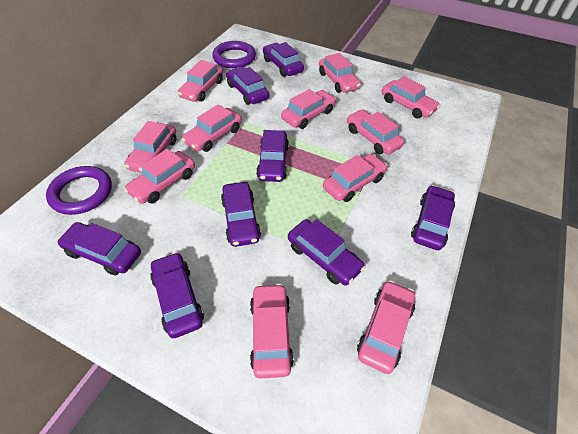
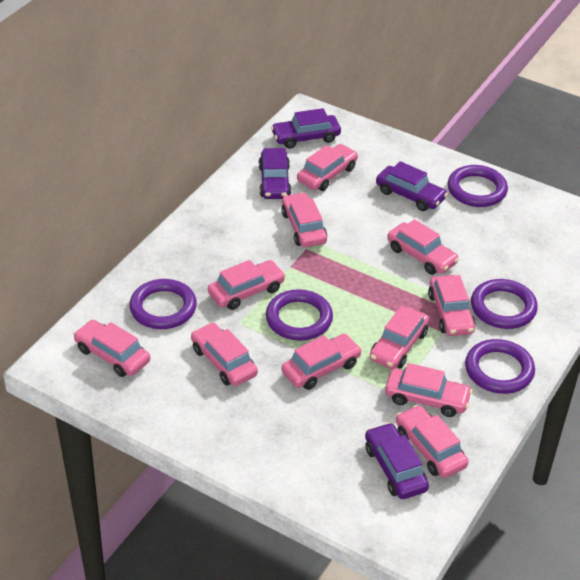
purple car: [57,222,141,276] [150,252,204,338] [221,182,261,247] [226,67,269,105] [256,130,289,182] [263,42,304,77] [288,219,365,286] [411,185,455,250] = 8 -> [259,148,292,199] [271,108,341,149] [365,422,429,499] [376,161,448,211] = 4
purple ring: [46,166,112,215] [212,41,256,68] = 2 -> [129,279,197,329] [266,289,333,341] [448,165,508,207] [465,339,535,394] [471,279,538,329] = 5

